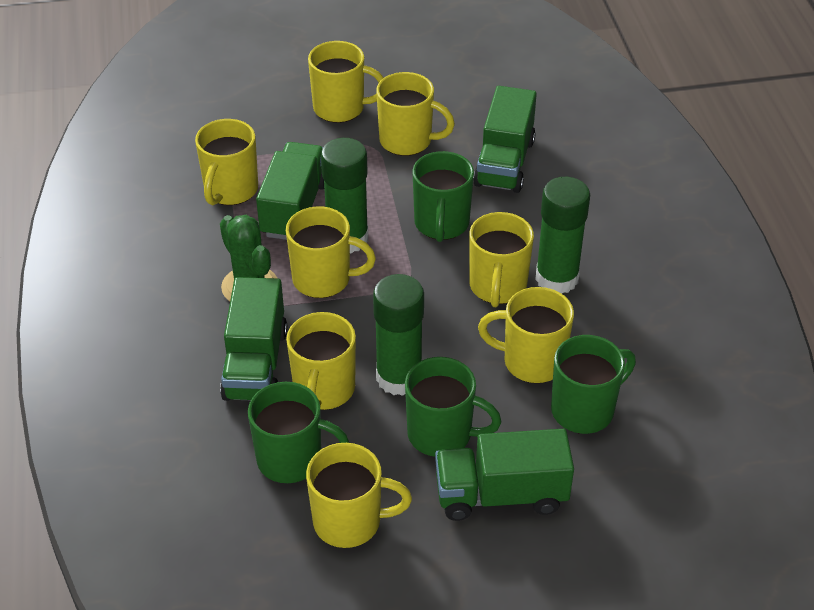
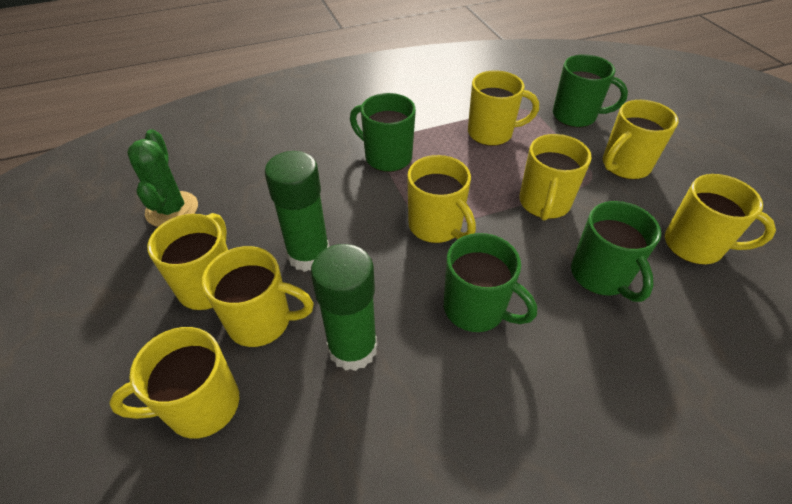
green glue stick: [321,138,368,253] [373,274,424,396] [535,177,590,294] = 3 -> [265,151,329,272] [311,244,377,371] = 2
green truck: [220,277,288,401] [256,142,324,240] [435,429,574,521] [473,86,537,193] = 4 -> none = 0

